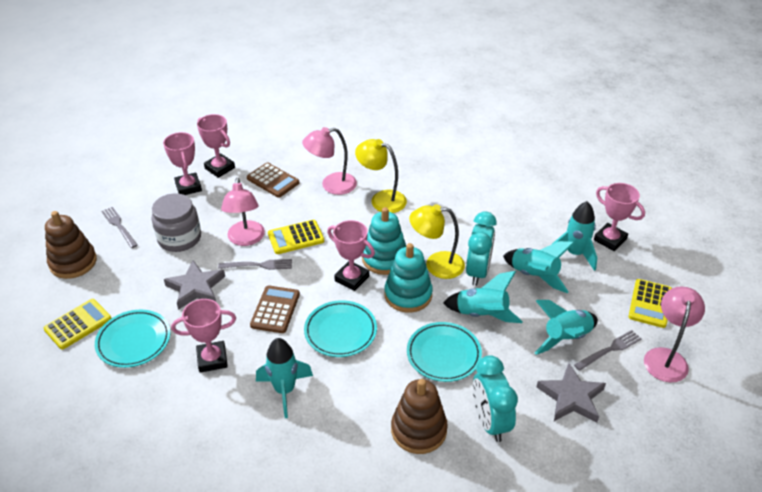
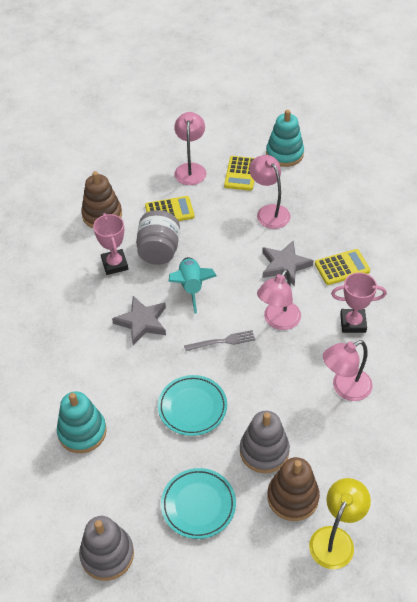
brown calculator: [247,162,299,198] [250,285,300,333] = 2 -> none = 0
grey fork: [102,207,138,248] [218,259,292,270] [574,330,642,371] = 3 -> [184,330,255,351] = 1
grey stacking toy: none = 0 -> [79,516,134,581] [240,411,290,473] = 2
pink lamp: [221,178,265,246] [302,127,357,195] [644,287,705,382] = 3 -> [174,112,206,185] [249,155,291,229] [257,269,301,330] [323,340,373,401] = 4
pink trophy: [163,132,202,195] [171,299,236,373] [197,114,235,178] [327,220,375,291] [594,183,645,251] = 5 -> [93,213,128,275] [331,272,387,333] = 2
turquoise clock: [466,212,497,286] [473,355,518,442] = 2 -> none = 0
turquoise plate: [95,309,170,368] [304,300,377,357] [407,322,482,382] = 3 -> [158,375,227,436] [161,468,236,539] = 2
turquoise rocket: [256,338,313,418] [443,271,523,323] [503,241,574,293] [535,300,598,355] [551,201,597,271] = 5 -> [168,257,217,313] = 1
yellow lamp: [355,139,407,213] [409,204,465,279] = 2 -> [309,478,371,569] = 1

